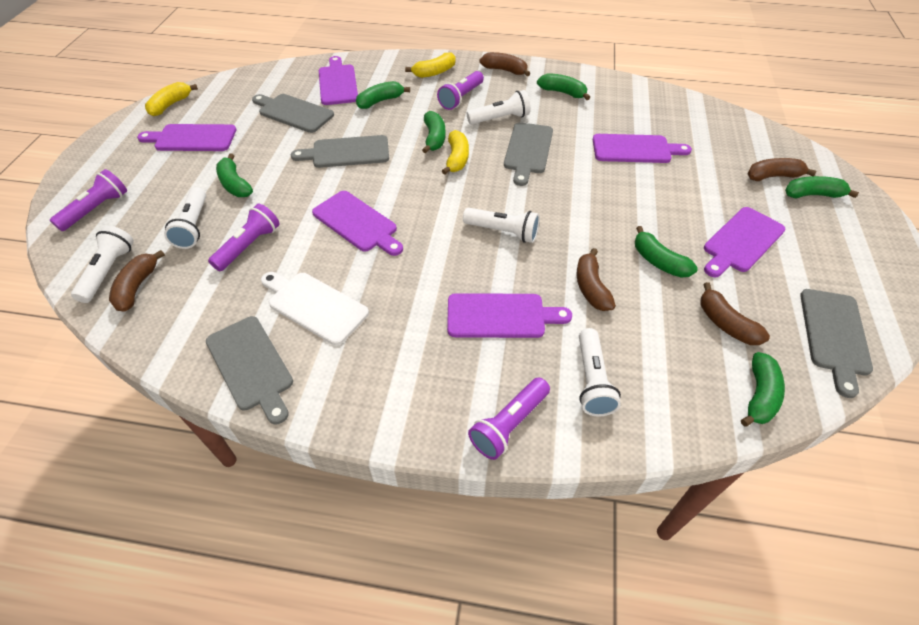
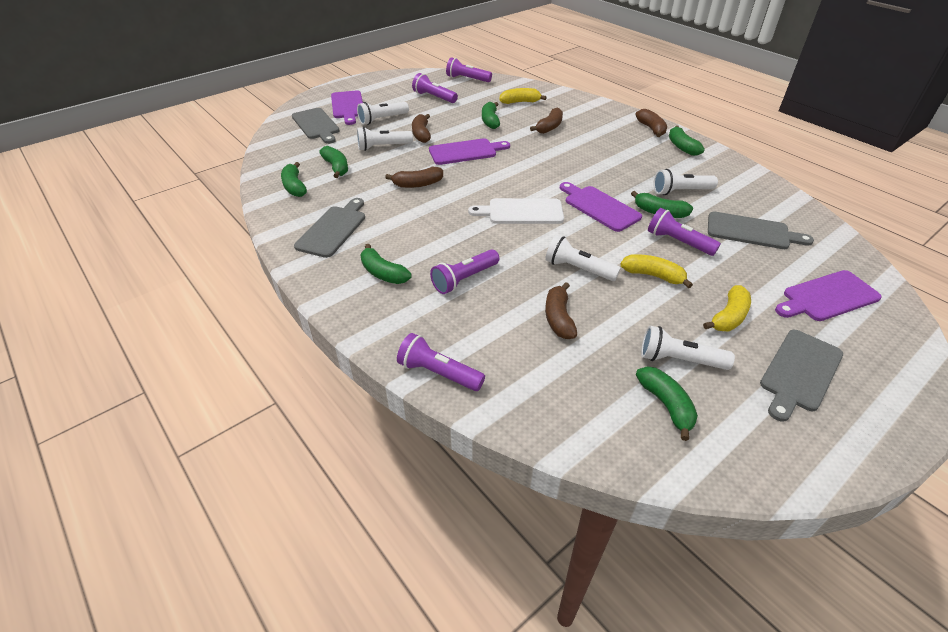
grey cutting board: [206,316,293,424] [252,94,334,133] [291,135,389,168] [504,122,553,186] [800,289,873,398] = 5 -> [292,108,340,144] [294,198,365,258] [708,212,814,249] [760,330,843,422] = 4
purple cutting board: [137,124,236,151] [312,191,403,256] [319,56,358,105] [447,293,572,338] [593,134,692,163] [704,207,785,277] = 6 -> [331,90,363,125] [429,138,510,165] [560,182,642,232] [775,270,882,321] = 4
purple flashlight: [50,169,127,231] [208,204,280,271] [437,71,484,110] [468,378,550,460] = 4 -> [397,333,485,391] [412,73,458,103] [430,249,499,294] [446,57,492,82] [648,208,721,256] = 5

